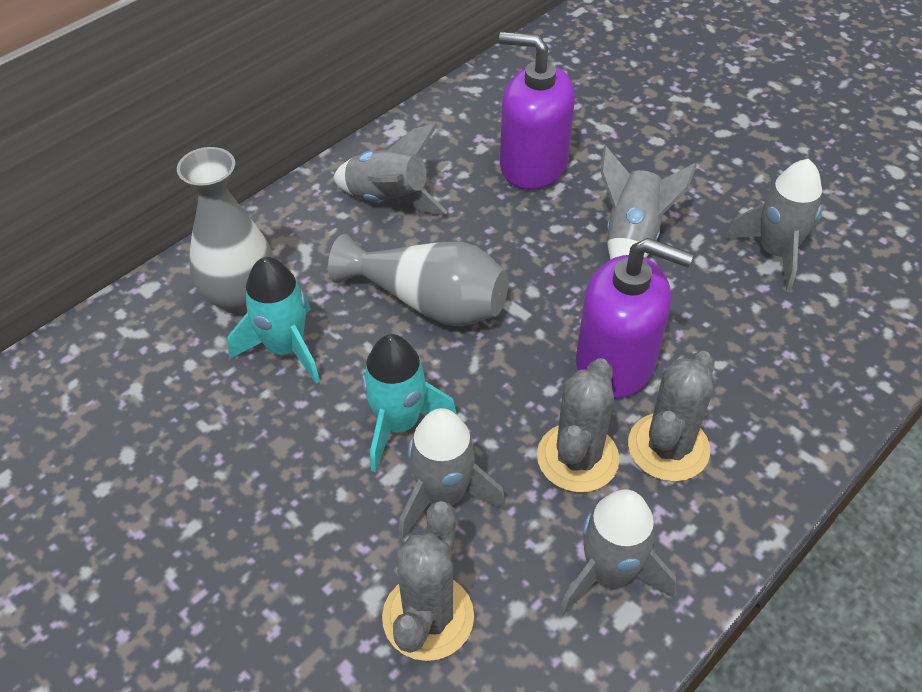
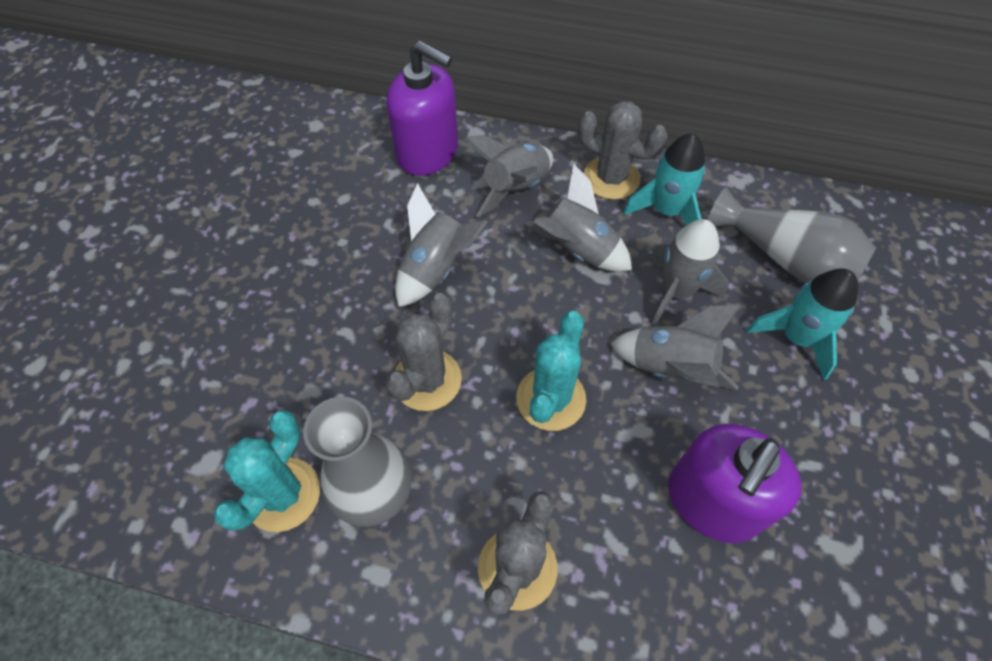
turquoise cactus: none = 0 -> [214,410,320,532] [516,311,586,431] = 2

